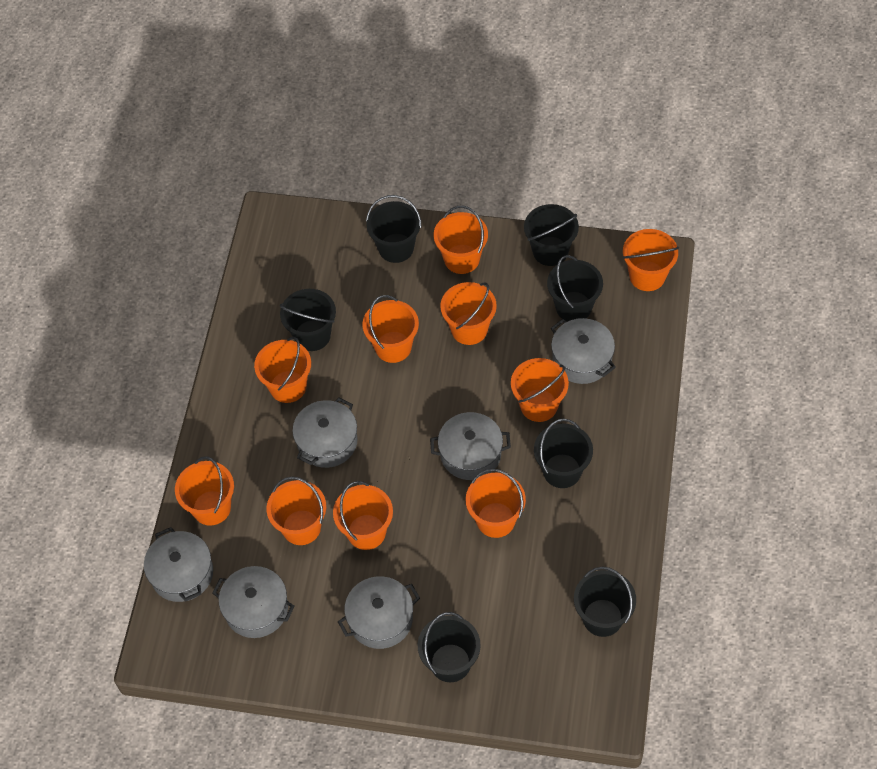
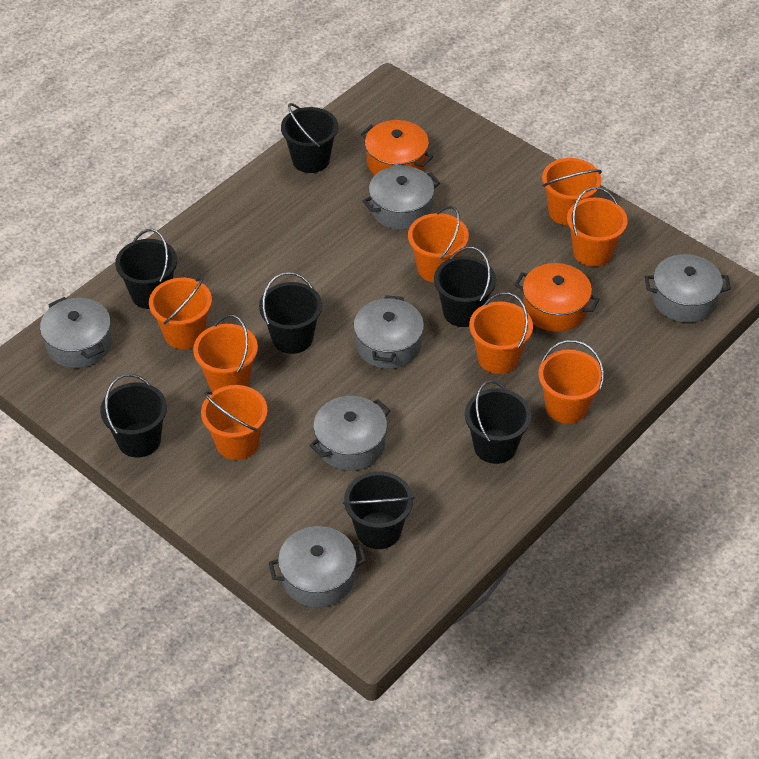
orange bucket: [175,456,234,526] [254,337,311,403] [266,476,326,545] [333,481,393,550] [362,295,419,363] [434,206,488,274] [440,282,497,345] [466,469,526,538] [511,358,569,422] [622,229,679,291] = 10 -> [149,276,212,349] [193,315,258,392] [201,385,268,460] [408,206,469,282] [469,292,533,374] [538,340,604,424] [542,158,602,225] [567,187,628,267] = 8
orange pot: none = 0 -> [361,120,433,175] [514,263,599,332] = 2

